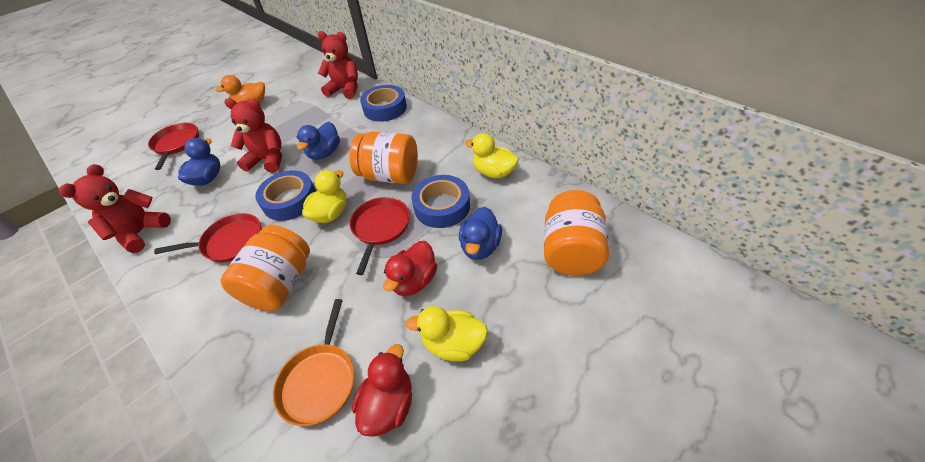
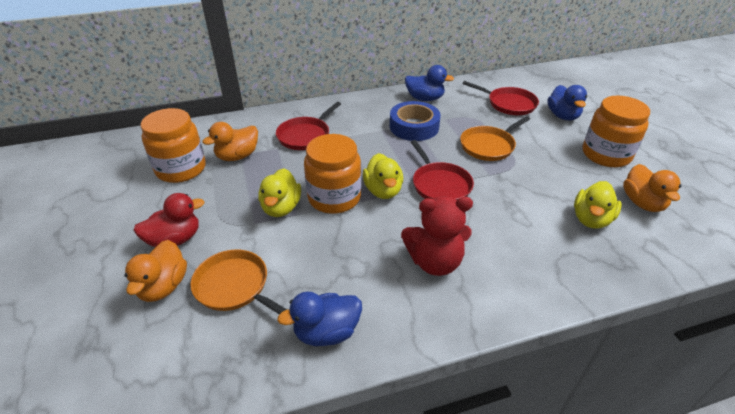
blue tape: [255,170,316,221] [360,85,407,122] [411,175,470,228] = 3 -> [390,101,441,141] = 1
orange duck: [216,75,265,104] = 1 -> [125,240,187,302] [202,122,258,161] [623,164,681,212] = 3
orange pan: [273,299,354,426] = 1 -> [190,249,287,315] [460,116,530,161] = 2
red duck: [352,344,412,437] [383,241,437,296] = 2 -> [133,193,204,247] = 1
red teddy bear: [59,164,171,253] [224,98,282,173] [318,31,358,99] = 3 -> [401,196,473,276] = 1

